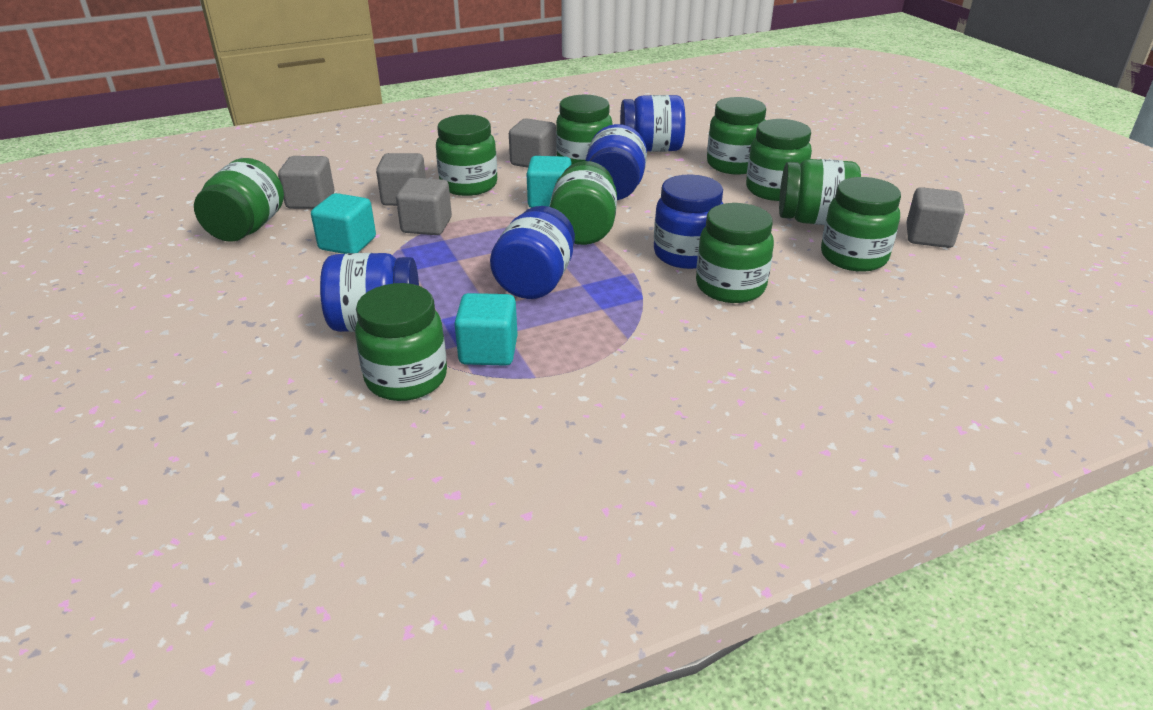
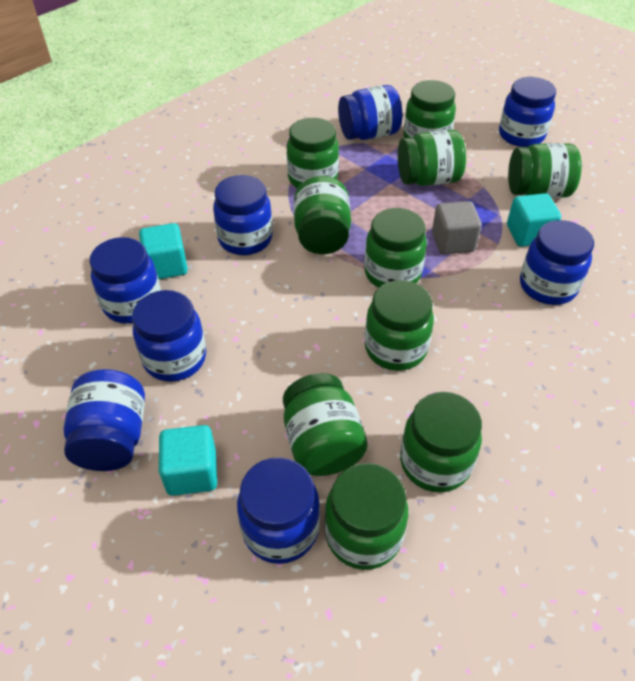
blue jar: [320,253,419,332] [490,206,575,299] [585,124,647,200] [620,95,685,152] [654,175,723,269] = 5 -> [64,369,145,471] [89,237,161,324] [132,290,206,382] [213,175,273,255] [237,457,320,564] [338,85,402,140] [499,77,556,147] [520,220,594,305] = 8
grey cube: [278,156,334,209] [376,153,426,206] [396,178,452,235] [509,118,557,168] [906,187,965,248] = 5 -> [432,201,482,254] = 1

